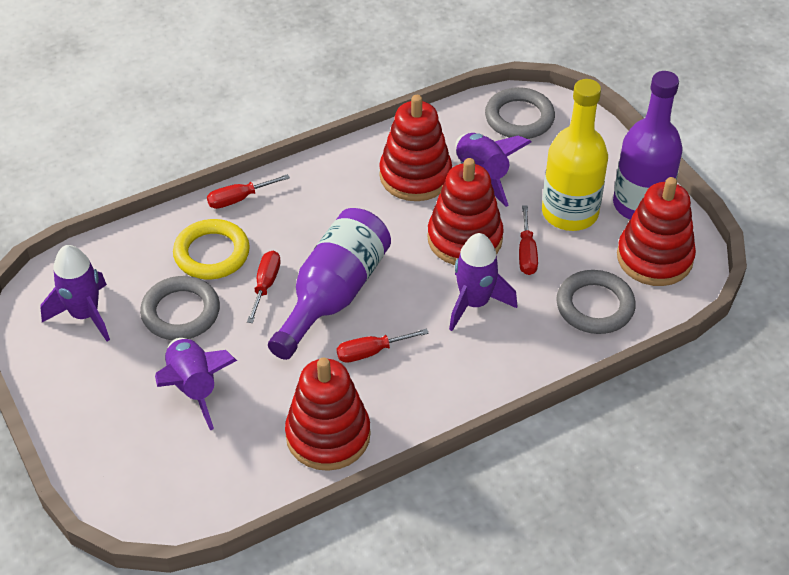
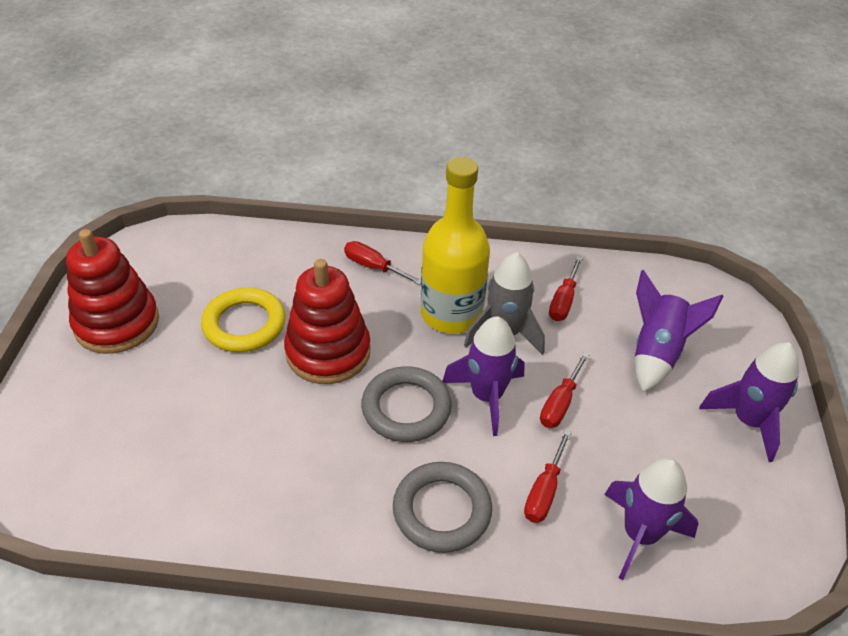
grey ring: [140,276,220,340] [485,87,555,139] [556,270,636,334] = 3 -> [361,366,452,442] [393,462,492,553] = 2
grey rocket: none = 0 -> [464,252,545,355] = 1
purple bottle: [268,208,391,360] [613,71,682,220] = 2 -> none = 0
red stacking toy: [285,357,371,471] [379,95,452,201] [427,158,504,265] [617,177,696,286] = 4 -> [66,229,159,354] [284,259,371,384] = 2

